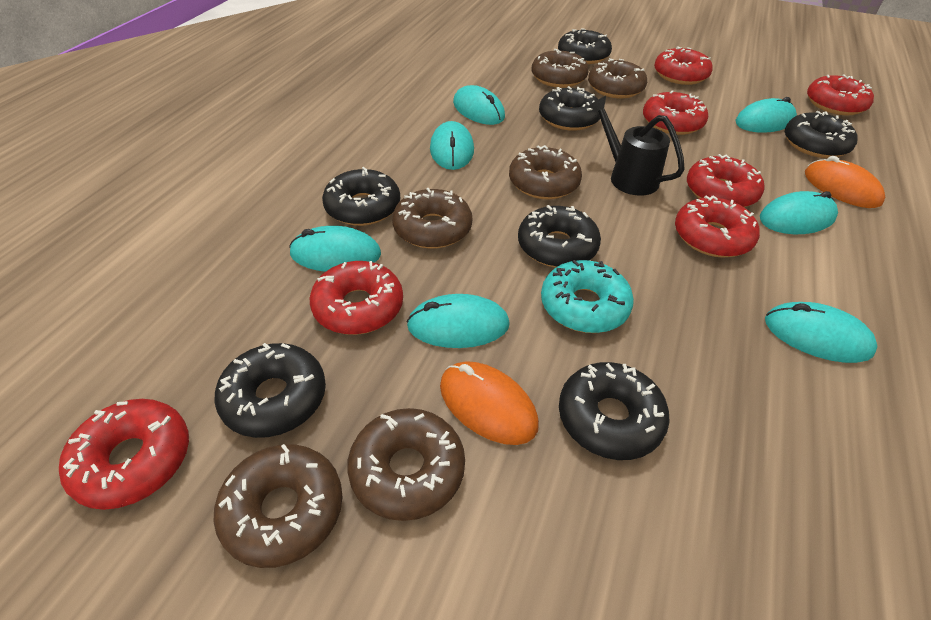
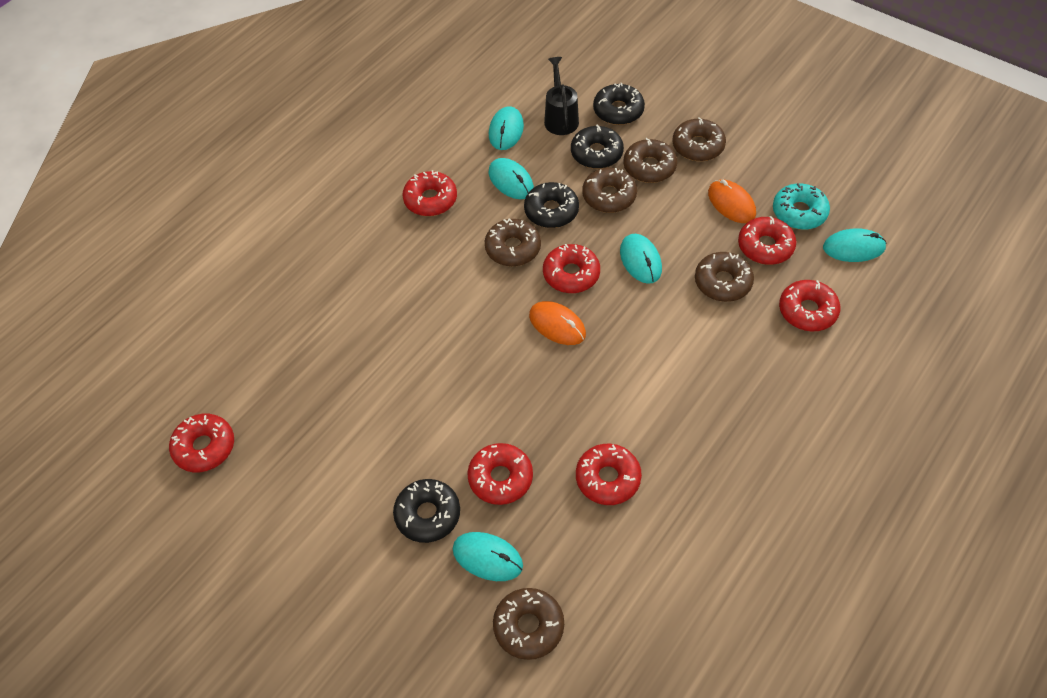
black donut: [214,343,326,438] [322,167,400,226] [518,205,601,268] [539,86,600,131] [558,28,612,64] [559,362,670,460] [785,111,858,158] = 7 -> [393,479,460,543] [524,182,579,228] [571,125,624,169] [593,83,645,125] = 4
turquoise mouse: [289,226,381,272] [407,294,510,348] [430,121,474,170] [453,85,505,125] [736,97,797,133] [760,191,838,234] [765,302,878,363] = 7 -> [453,532,523,581] [489,106,524,150] [489,158,534,199] [620,234,662,284] [823,228,887,262] = 5

